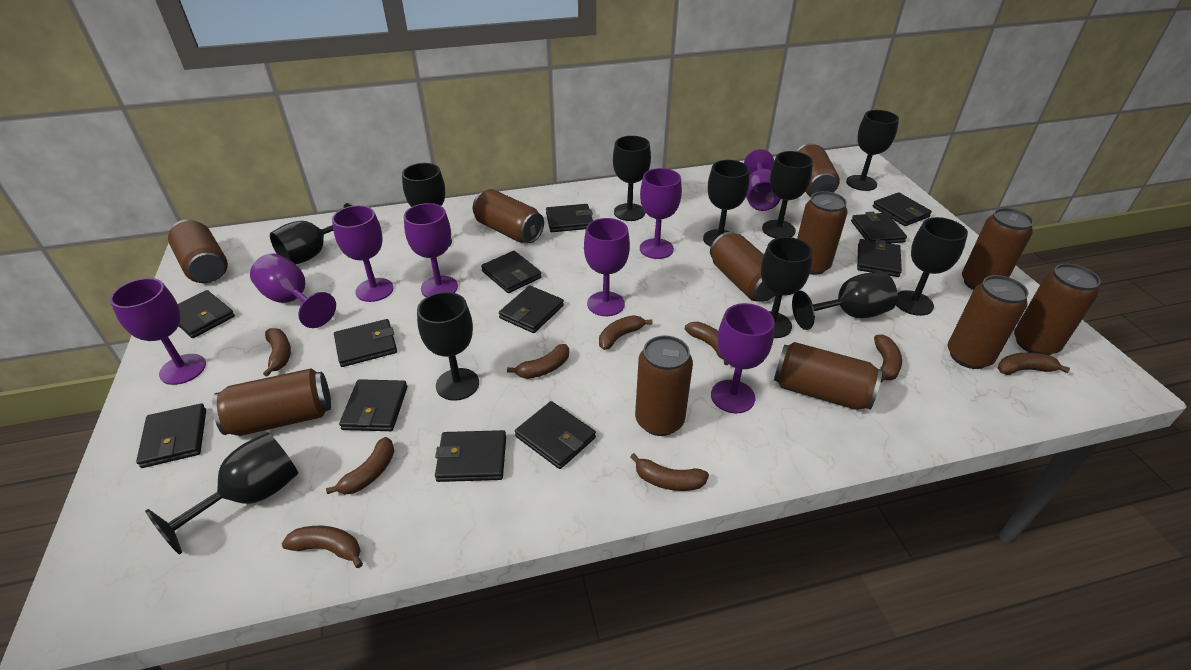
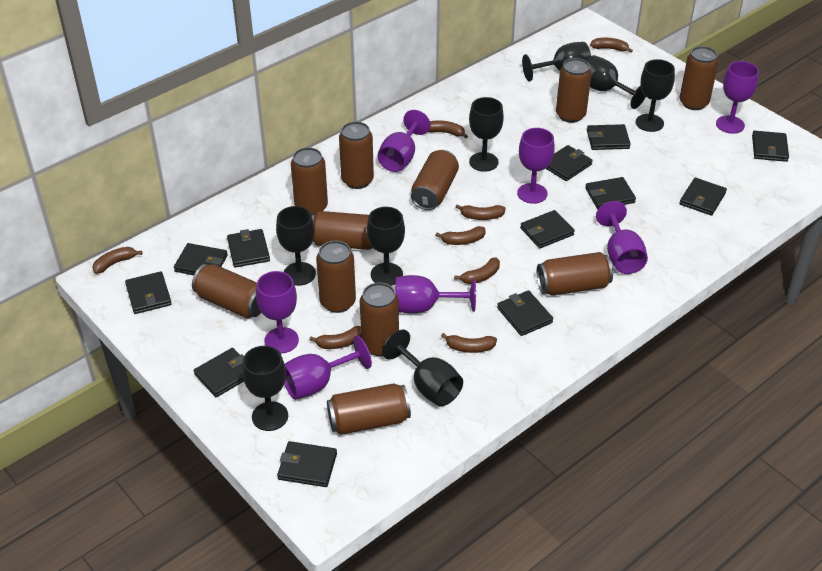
black goblet: [145,432,298,554] [270,203,353,264] [402,163,452,248] [417,292,479,401] [613,136,651,221] [703,160,750,247] [761,237,813,338] [762,151,813,238] [792,272,898,330] [846,110,899,191] [896,217,968,316] = 11 -> [242,346,288,431] [276,206,316,286] [367,207,405,286] [382,329,463,406] [469,97,504,172] [522,42,591,82] [586,55,646,109] [636,59,675,132] = 8
brown banana: [263,328,291,377] [282,526,363,568] [326,437,394,494] [507,344,569,379] [599,315,652,350] [630,453,709,491] [685,322,729,365] [874,335,902,383] [998,353,1070,375] = 9 -> [92,247,143,274] [309,326,361,349] [428,120,468,138] [435,226,486,245] [441,333,497,353] [454,257,500,284] [456,204,506,220] [590,38,633,53] = 8
purple goblet: [110,278,206,385] [250,253,336,328] [332,205,394,302] [404,203,458,297] [584,218,630,316] [640,168,682,259] [711,303,775,413] [744,149,781,211] = 8 -> [256,271,299,354] [284,336,372,400] [377,110,430,172] [395,275,476,314] [517,128,555,204] [596,201,648,274] [716,61,759,134] = 7

